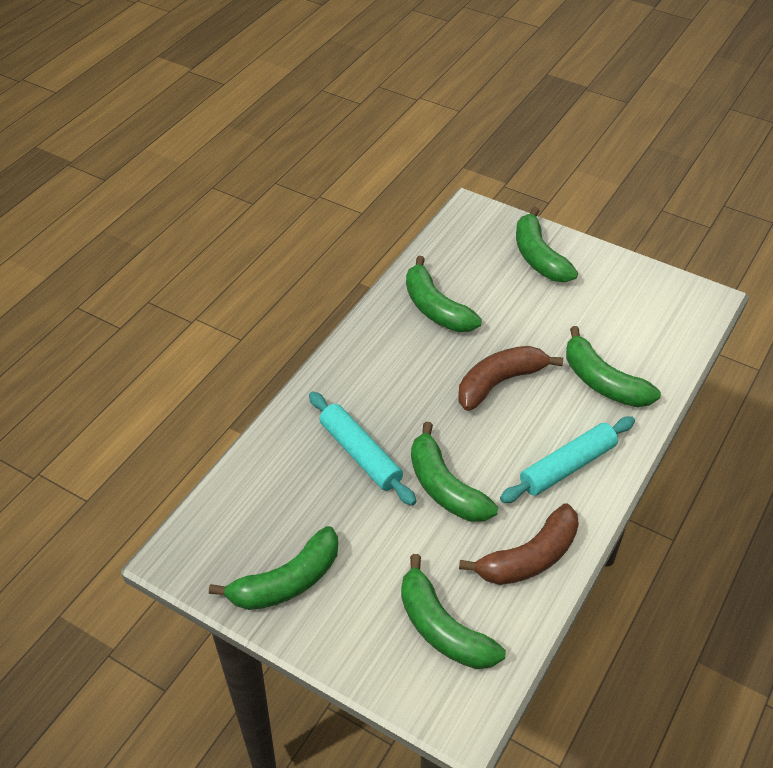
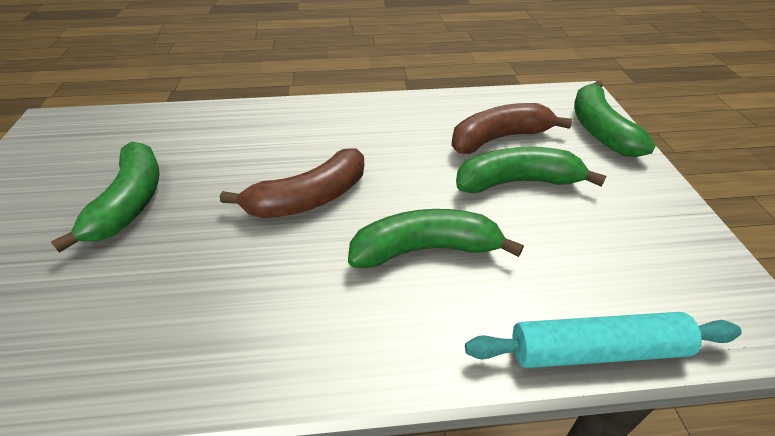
green banana: [209,526,338,610] [401,554,505,669] [406,256,482,332] [411,422,498,522] [516,207,578,282] [566,326,661,407] = 6 -> [51,141,160,253] [348,209,524,268] [456,147,606,193] [574,81,656,157] = 4
turquoise rolling pin: [309,392,416,506] [500,416,635,503] = 2 -> [465,312,742,368] = 1

